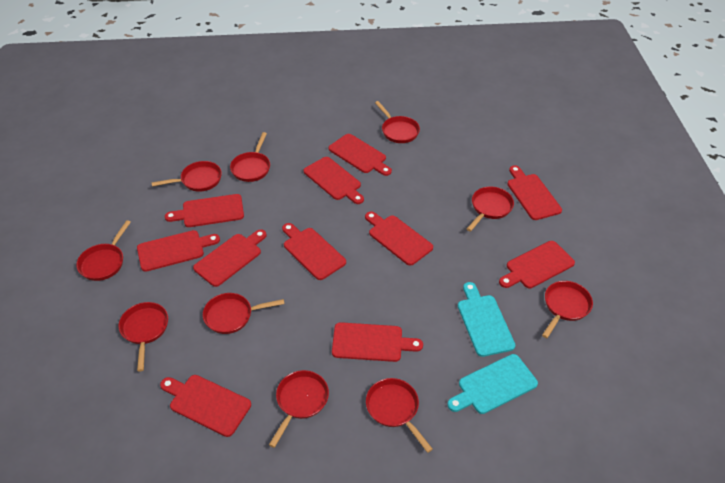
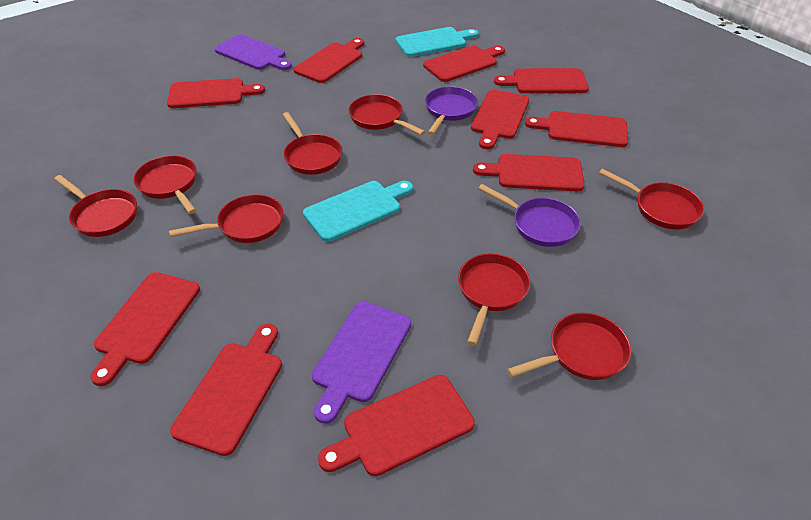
purple cutting board: none = 0 -> [215,34,292,70] [312,301,411,424] = 2
purple pan: none = 0 -> [425,86,478,135] [478,184,581,247] = 2
red cutting board: [137,230,220,272] [160,375,251,437] [165,194,244,227] [193,229,267,287] [282,223,346,280] [304,157,364,204] [328,134,392,176] [332,322,423,362] [365,211,433,266] [499,241,575,288] [507,165,562,220] = 11 -> [91,272,200,386] [167,78,265,108] [170,323,282,456] [294,38,364,83] [318,375,475,476] [423,46,505,82] [471,90,529,149] [473,154,585,191] [494,68,589,93] [525,111,628,147] = 10
red pan: [76,220,131,281] [119,302,168,372] [151,161,222,192] [203,293,285,334] [230,132,270,182] [269,370,329,448] [366,378,433,453] [375,101,420,143] [467,187,514,232] [542,281,593,338] = 10 -> [54,175,137,237] [133,155,196,214] [169,194,283,243] [283,112,342,175] [349,94,426,135] [458,253,530,346] [507,313,631,380] [599,169,704,229] = 8

